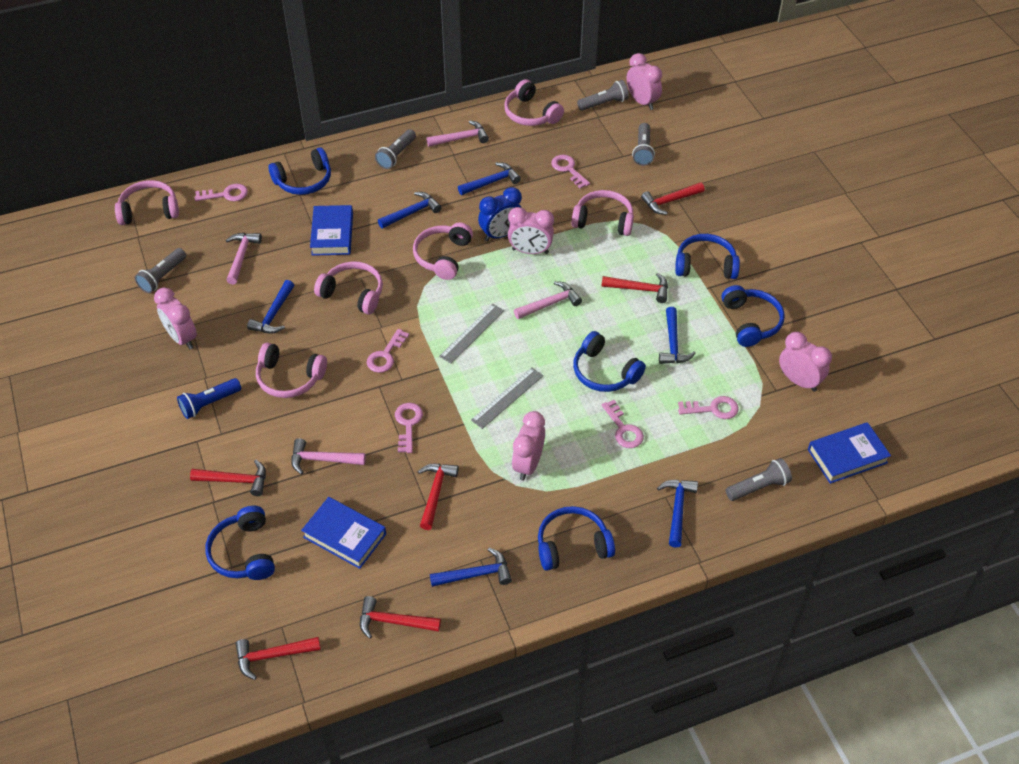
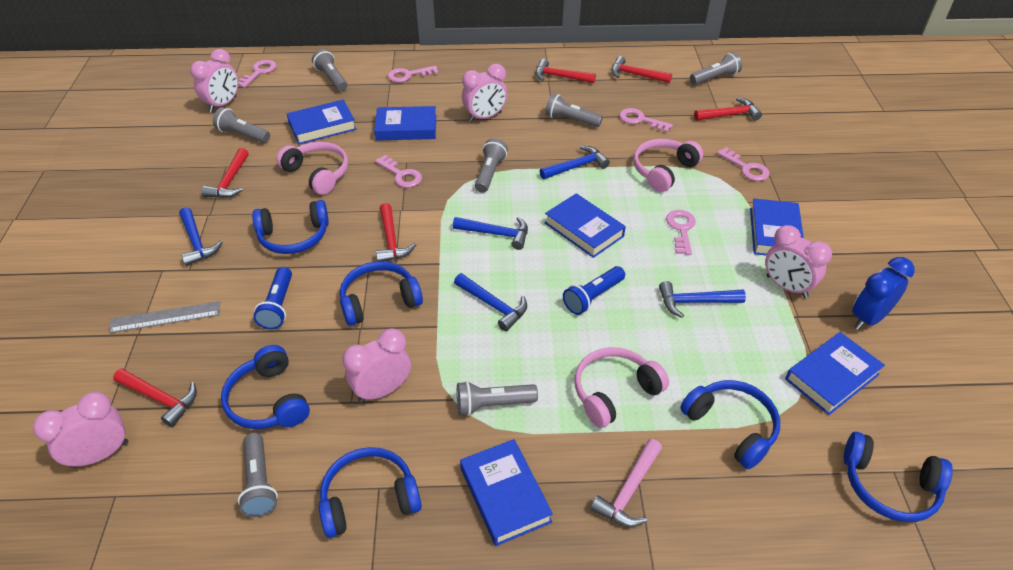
blue book: [301,497,386,569] [310,205,353,256] [808,422,891,484] = 3 -> [287,100,356,144] [374,106,436,141] [460,439,553,546] [545,194,626,258] [750,198,804,255] [785,332,885,415] = 6
blue flashlight: [177,378,241,419] = 1 -> [253,267,292,330] [563,266,625,315] = 2
blue hammer: [247,280,294,334] [378,192,442,229] [430,548,512,587] [458,162,521,195] [657,480,698,548] [659,307,696,364] = 6 -> [179,207,223,266] [453,217,528,250] [454,273,527,331] [540,146,610,179] [659,281,746,318] = 5
grey flashlight: [135,248,186,293] [375,129,416,169] [577,80,629,111] [632,123,655,166] [726,458,792,501] = 5 -> [213,107,270,143] [238,433,278,517] [312,49,347,91] [457,381,538,416] [475,138,508,193] [545,93,603,127] [690,52,742,85] = 7
grey ruler: [439,304,504,364] [471,368,543,429] = 2 -> [109,301,220,333] = 1
pink hammer: [226,233,262,284] [291,438,366,475] [426,120,489,147] [514,281,582,319] = 4 -> [590,439,662,527] = 1
pink headphones: [115,180,179,225] [256,343,327,398] [314,261,383,315] [413,222,473,280] [504,79,564,126] [572,190,634,236] = 6 -> [276,142,348,195] [575,347,669,428] [633,139,703,192] = 3

